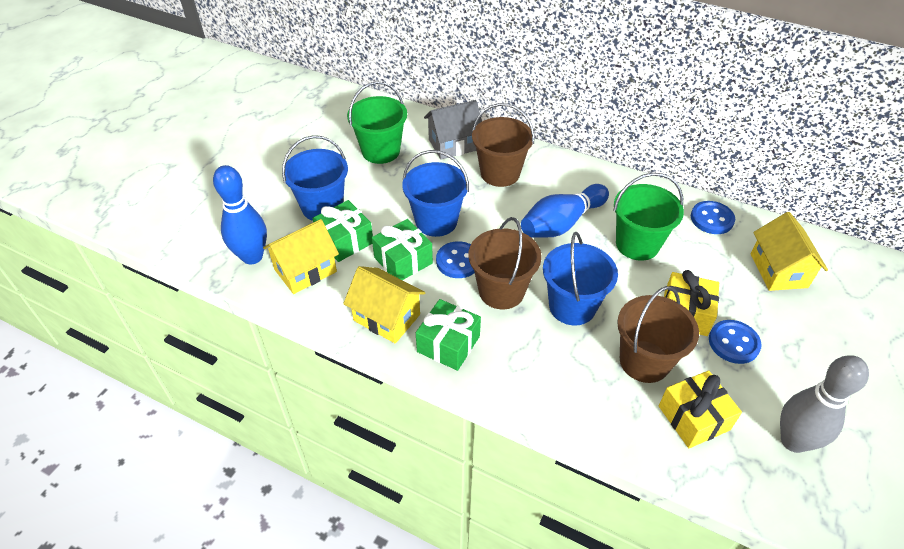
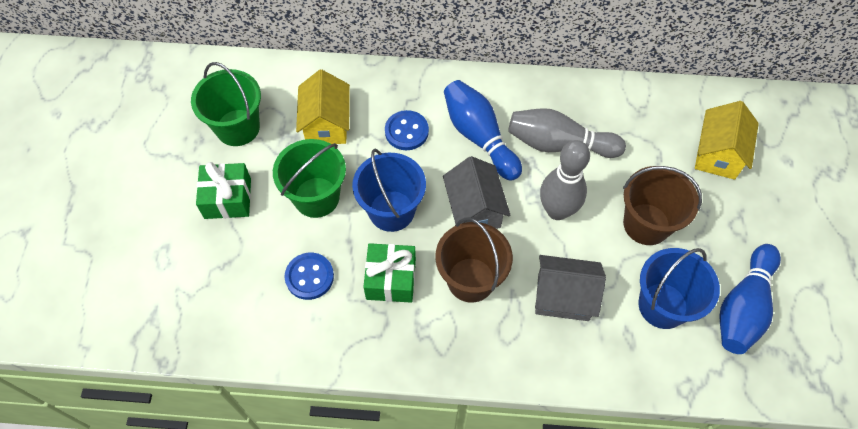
blue bucket: [282,135,348,221] [402,150,469,237] [543,232,618,326] = 3 -> [352,149,426,232] [638,248,720,329] = 2
blue button: [436,241,475,278] [691,201,735,234] [709,320,762,364] = 3 -> [285,253,334,300] [385,110,429,150] = 2
brown bucket: [469,217,542,309] [472,103,535,187] [617,286,699,383] = 3 -> [435,218,513,303] [623,166,702,245] = 2
green gift: [312,200,373,262] [372,219,433,280] [416,299,481,371] = 3 -> [196,162,251,219] [363,243,416,303] = 2
grey bowling pin: [780,355,869,453] = 1 -> [508,108,626,158] [540,140,590,220] = 2
grey house: [424,100,482,159] = 1 -> [443,156,510,229] [535,255,606,321] = 2
yellow gift: [659,370,742,448] [664,270,719,336] = 2 -> none = 0
yellow house: [263,219,339,294] [343,266,425,343] [751,212,828,291] = 3 -> [296,69,350,144] [695,101,759,180] = 2

